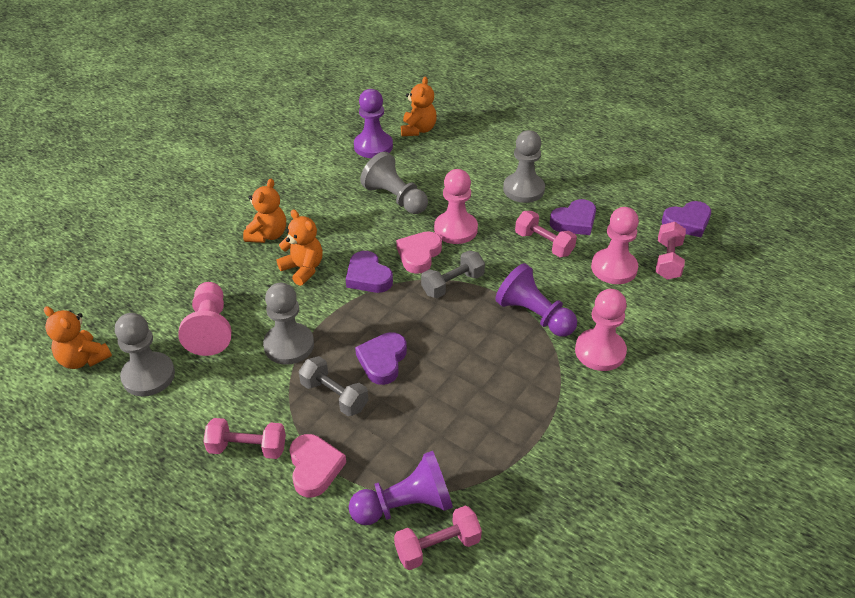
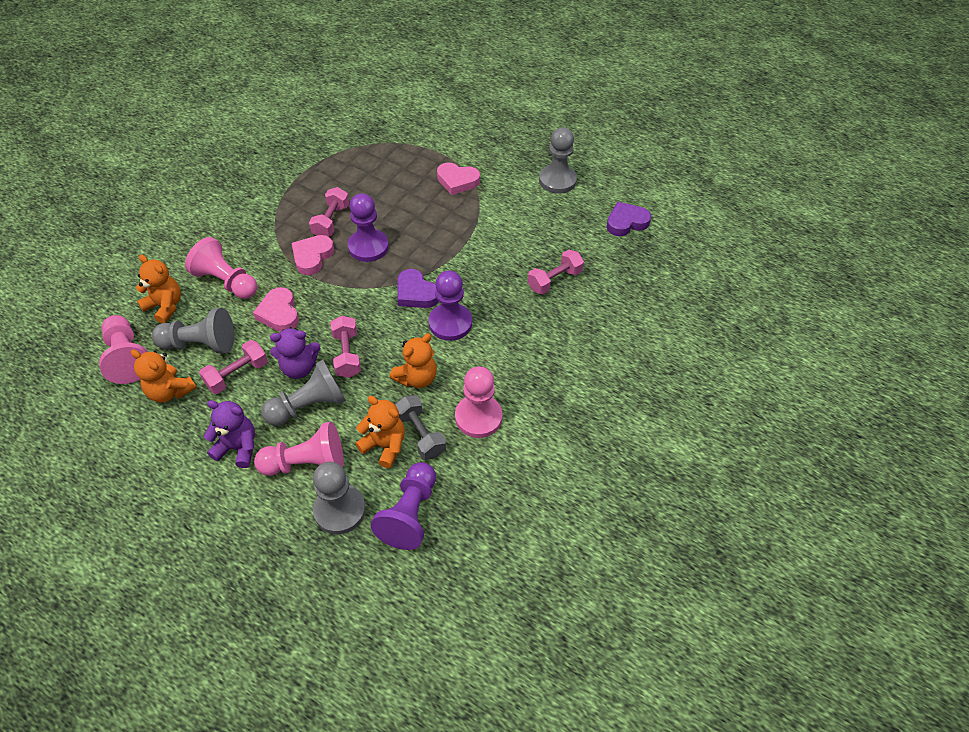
grey dumbbell: [298,356,368,416] [421,250,485,298] = 2 -> [395,395,446,460] = 1
pink heart: [290,434,346,497] [396,231,442,274] = 2 -> [253,287,299,332] [292,235,334,275] [437,163,480,195] = 3
purple heart: [346,251,393,293] [355,332,407,385] [550,199,596,235] [662,201,711,237] = 4 -> [397,269,439,308] [606,202,651,236] = 2
purple teddy bear: none = 0 -> [204,400,255,468] [270,327,320,379] = 2

